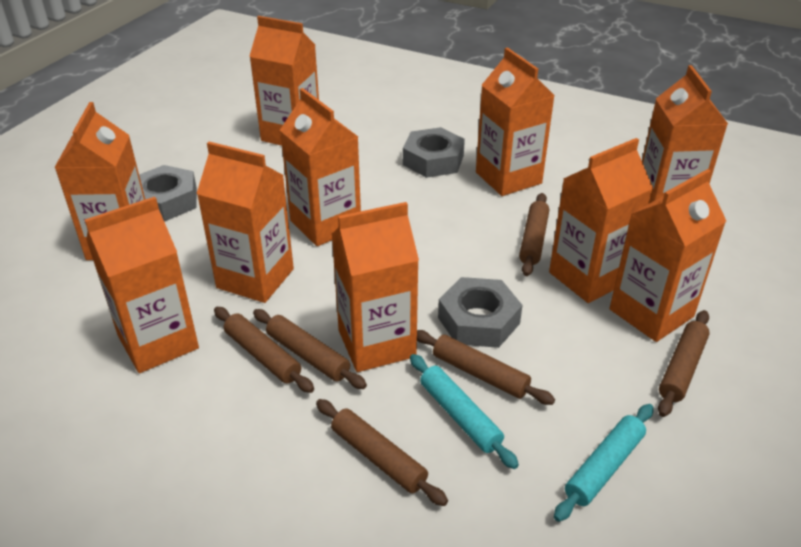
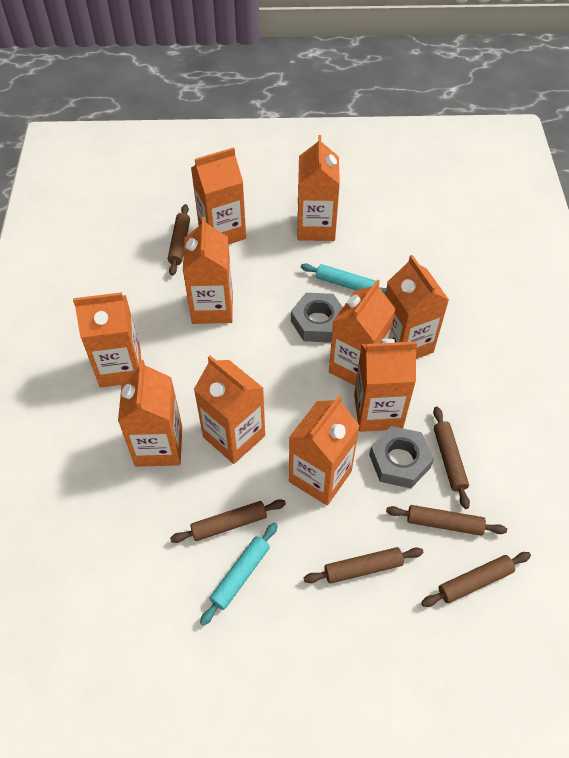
grey nut: [139,165,197,221] [403,127,465,178] [438,277,523,348] = 3 -> [291,293,343,342] [369,426,434,488] = 2

